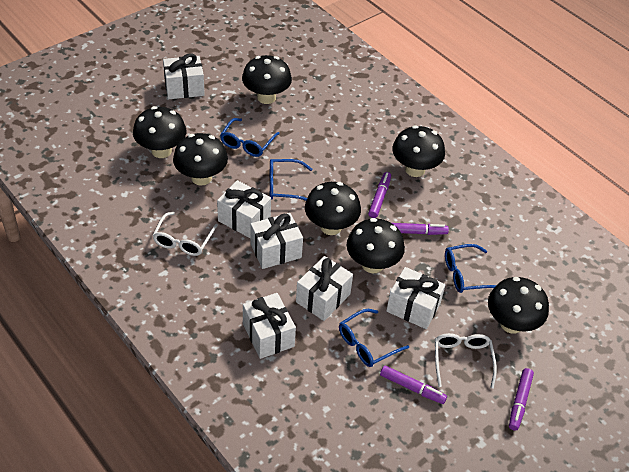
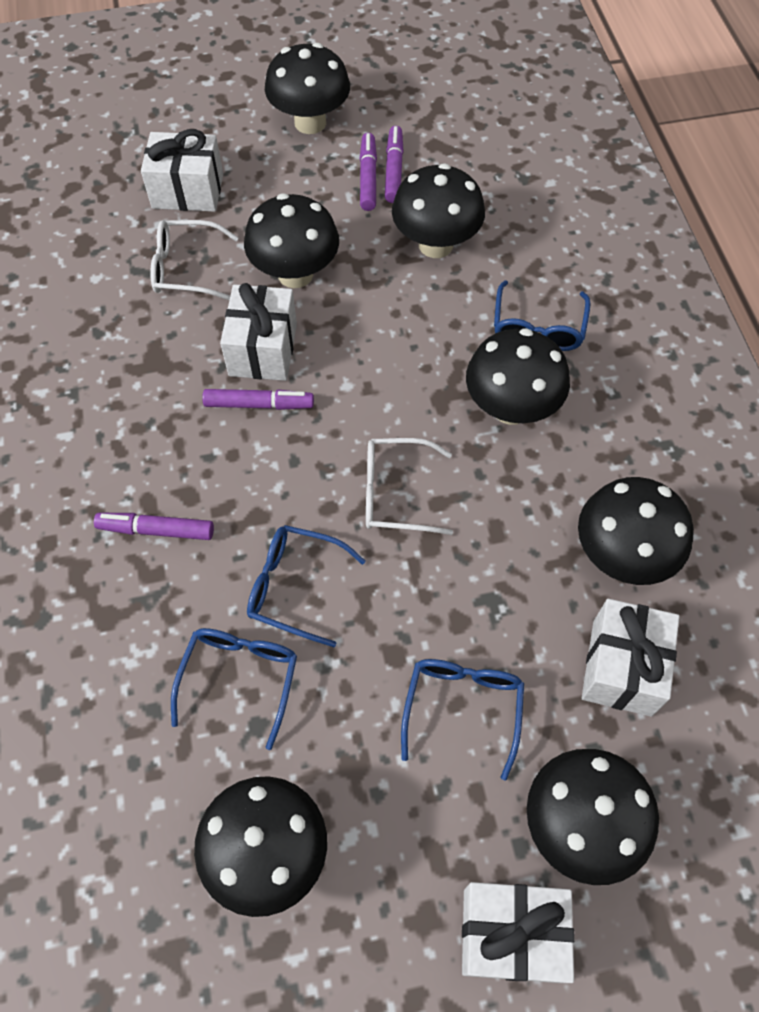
white gift: [163,53,205,99] [217,180,271,238] [243,293,296,359] [250,213,303,269] [296,256,353,321] [386,267,446,329] = 6 -> [141,129,223,212] [220,283,297,381] [462,882,575,983] [582,599,679,717] = 4

